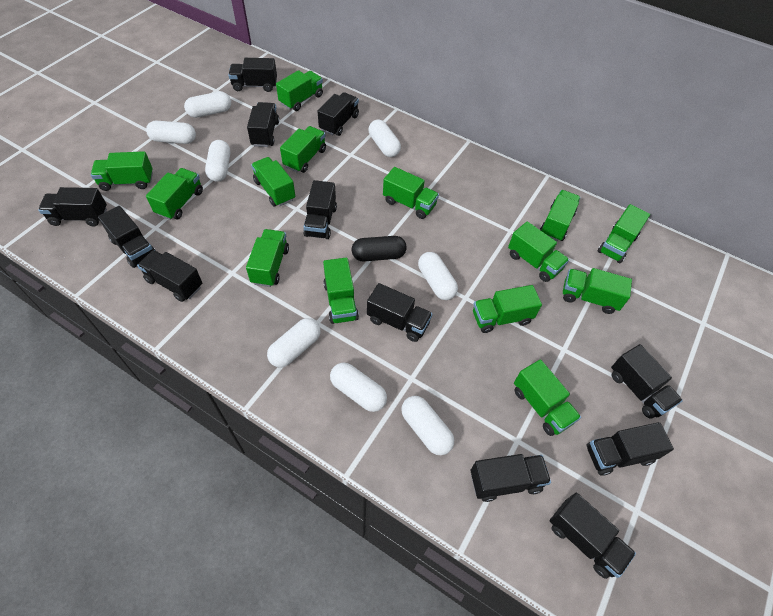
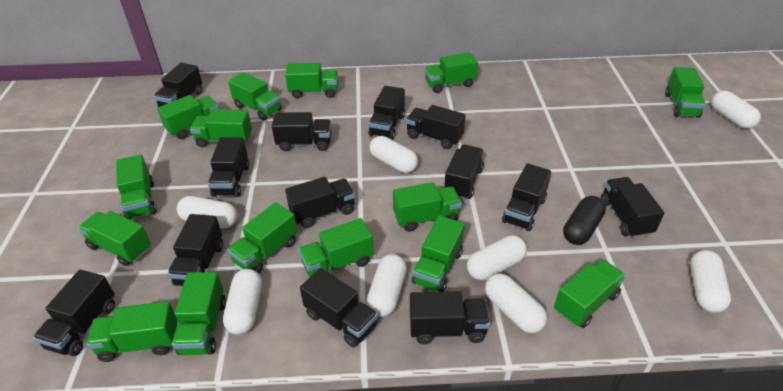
black truck: [38,187,107,226] [98,206,156,268] [137,250,202,302] [228,58,277,92] [247,102,279,147] [303,180,337,239] [318,92,359,136] [367,283,432,342] [470,454,551,502] [550,493,636,579] [587,422,674,475] [611,344,683,419] = 12 -> [33,270,115,356] [154,63,202,107] [168,214,223,286] [208,137,249,197] [272,112,332,151] [285,177,355,228] [300,268,378,347] [368,86,405,140] [406,105,466,149] [410,291,490,344] [444,145,484,200] [502,163,551,231] [600,177,664,238] = 13
green truck: [91,151,153,191] [146,168,203,220] [246,229,289,287] [251,157,295,206] [276,70,323,111] [280,126,326,173] [323,258,359,324] [383,167,439,219] [473,285,542,333] [508,221,569,282] [514,359,581,436] [540,190,580,241] [563,268,632,314] [598,204,650,263] = 14 -> [78,211,151,266] [86,301,178,362] [116,155,157,219] [157,95,219,139] [172,272,226,355] [190,109,252,147] [227,202,297,274] [228,72,282,120] [285,63,338,98] [299,218,374,277] [393,182,462,232] [412,215,465,292] [425,52,478,93] [554,259,626,328] [665,67,706,118] = 15

